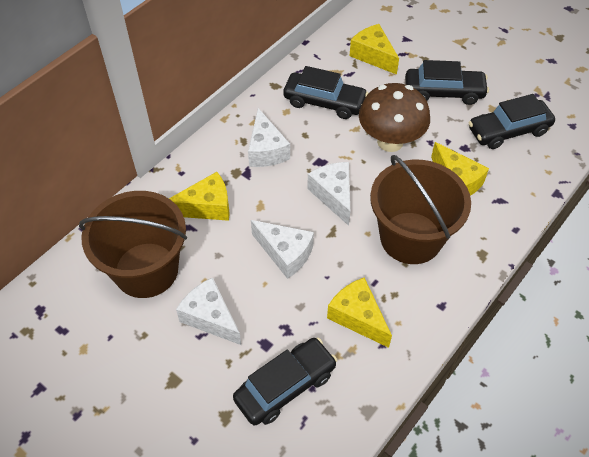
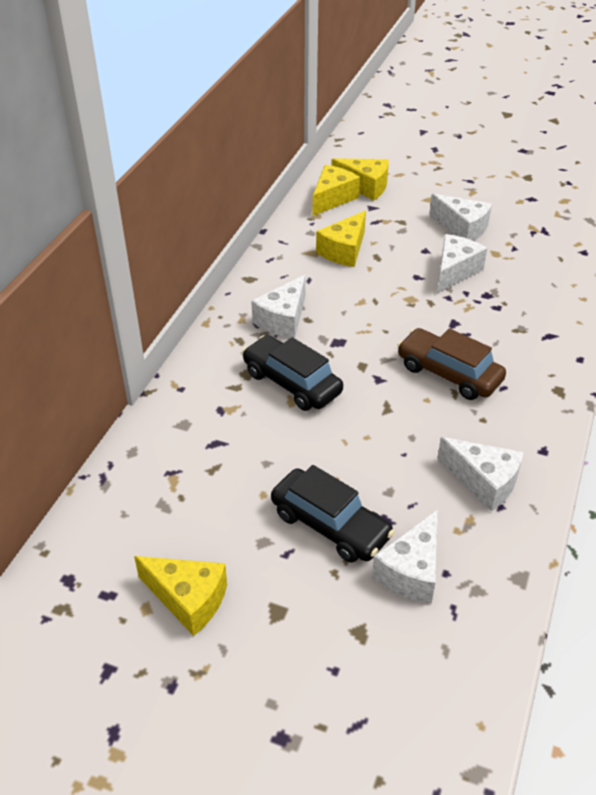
black car: [233,338,337,426] [283,66,368,119] [405,60,489,105] [468,94,555,149] = 4 -> [242,335,343,411] [271,465,395,563] = 2
brown bucket: [79,191,187,298] [370,155,471,264] = 2 -> none = 0
brown car: none = 0 -> [397,328,506,400] = 1
brown mushroom: [359,83,430,152] = 1 -> none = 0
white cheese: [176,277,241,345] [248,108,290,167] [251,220,314,279] [307,162,350,226] = 4 -> [251,275,306,338] [372,509,438,604] [429,194,492,241] [437,234,487,293] [437,437,523,511] = 5

